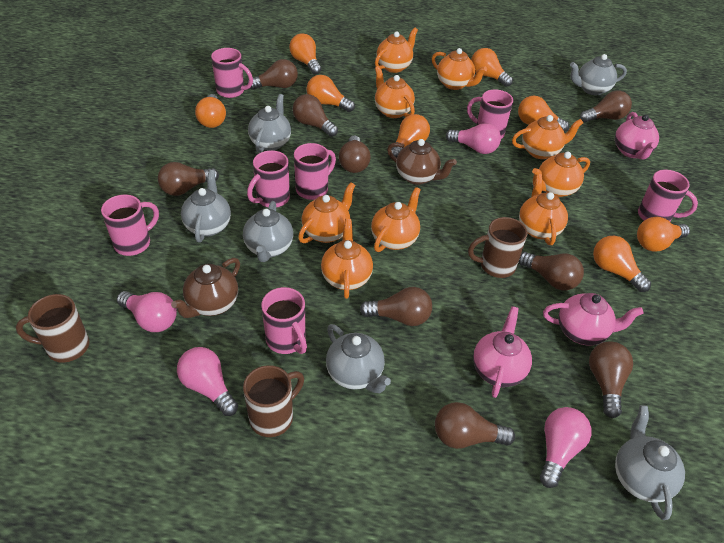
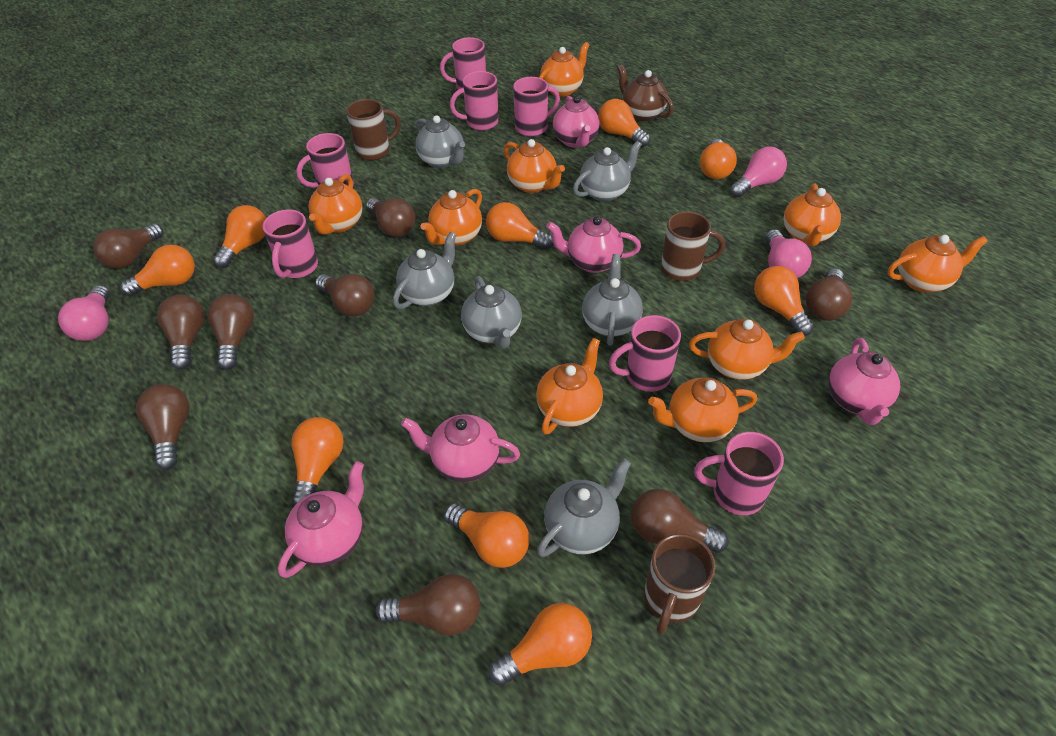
brown teapot: [171,258,240,318] [387,139,457,185] = 2 -> [617,64,674,121] = 1
orange light bulb: [195,94,226,128] [289,33,321,75] [307,75,355,112] [389,114,430,158] [471,48,513,87] [518,96,569,132] [593,236,651,292] [637,217,690,252] = 8 -> [120,245,195,296] [213,205,266,268] [292,417,343,506] [444,503,529,568] [486,202,554,250] [489,603,592,686] [598,99,650,147] [700,139,737,179] [754,266,814,336] = 9
pink light bulb: [117,291,177,332] [177,347,238,416] [446,123,501,154] [540,407,592,488] = 4 -> [58,285,110,341] [730,147,787,197] [765,229,812,278] = 3
pink teapot: [473,306,532,398] [543,293,643,346] [615,112,659,159] = 3 -> [278,461,364,578] [401,414,520,482] [546,216,641,273] [553,96,600,148] [828,338,900,425] = 5

